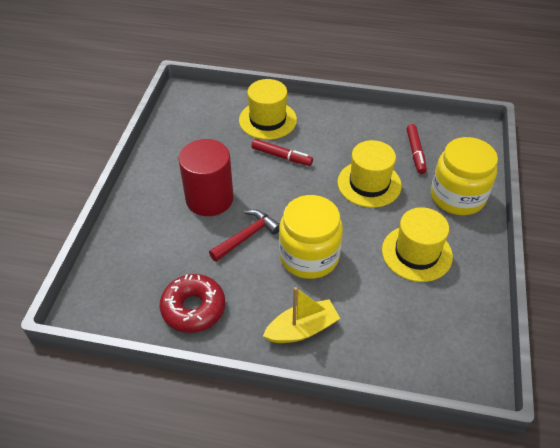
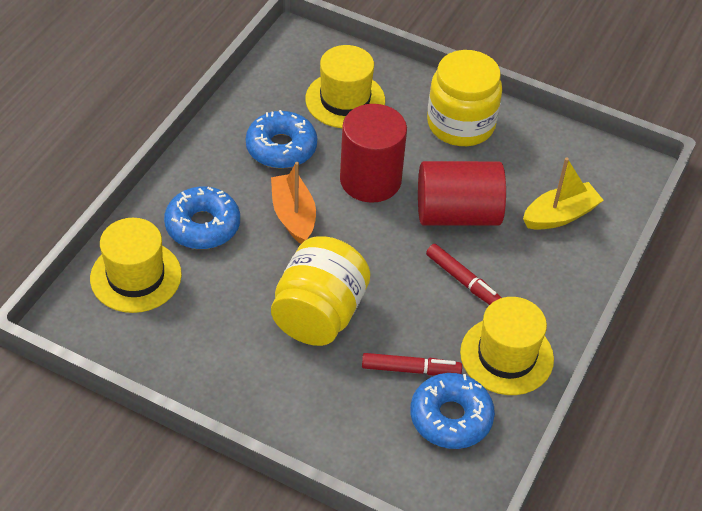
blue donut: none = 0 -> [164,187,240,249] [246,110,317,169] [410,373,495,449] = 3
orange boat: none = 0 -> [271,162,316,244] = 1
red cylinder: [178,139,233,216] = 1 -> [340,104,407,203] [418,161,506,226] = 2
red donut: [160,274,225,333] = 1 -> none = 0
red hammer: [209,210,280,262] = 1 -> none = 0

